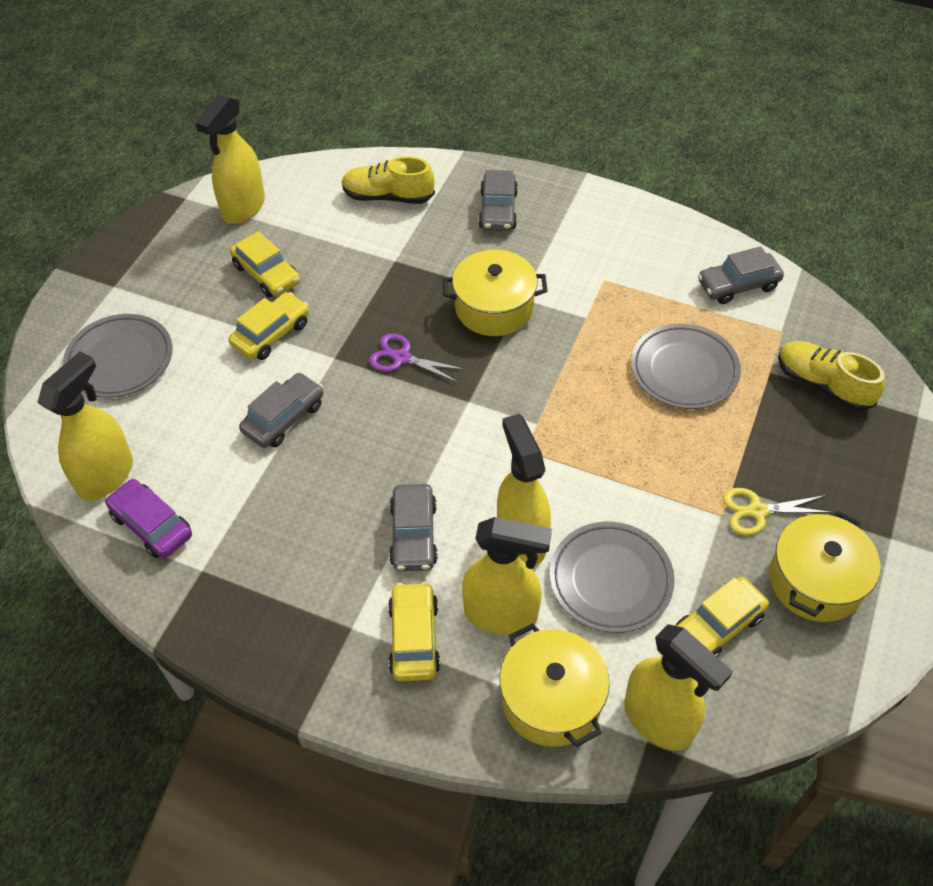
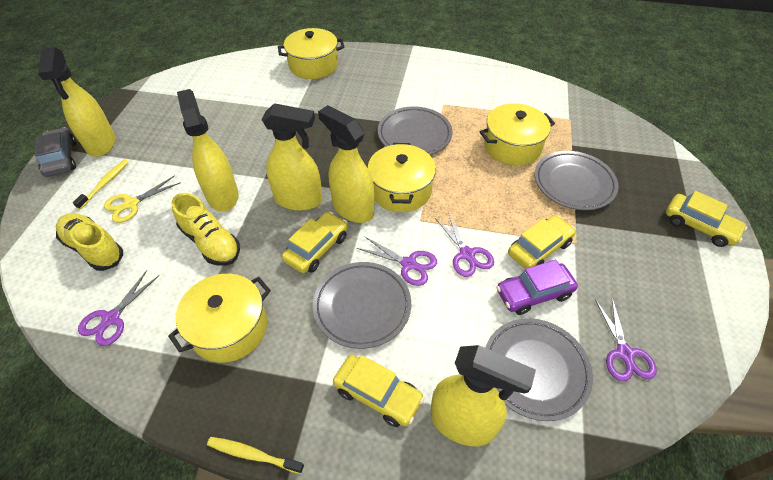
grey car: [239,372,323,448] [389,484,438,571] [478,170,518,231] [698,246,784,304] = 4 -> [35,127,76,177] = 1
grey plate: [63,314,173,398] [550,522,675,633] [631,323,741,409] = 3 -> [313,262,411,349] [378,106,452,155] [485,318,593,421] [534,151,619,210] = 4
purple scissors: [369,333,466,382] = 1 -> [78,270,159,346] [357,236,437,286] [435,213,494,277] [595,298,657,381] = 4
yellow pot: [443,250,547,336] [500,623,609,747] [769,510,880,622] = 3 -> [168,274,271,363] [278,28,344,79] [367,143,436,212] [480,103,555,165] = 4
yellow toothbrush: none = 0 -> [73,160,129,209] [207,437,304,474] = 2

